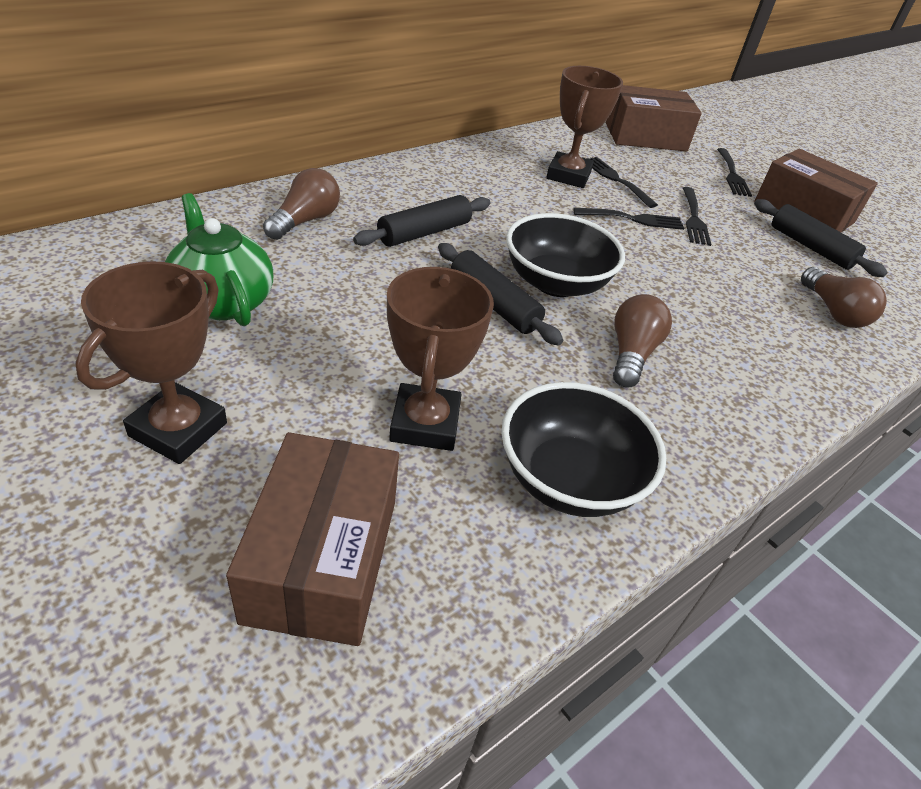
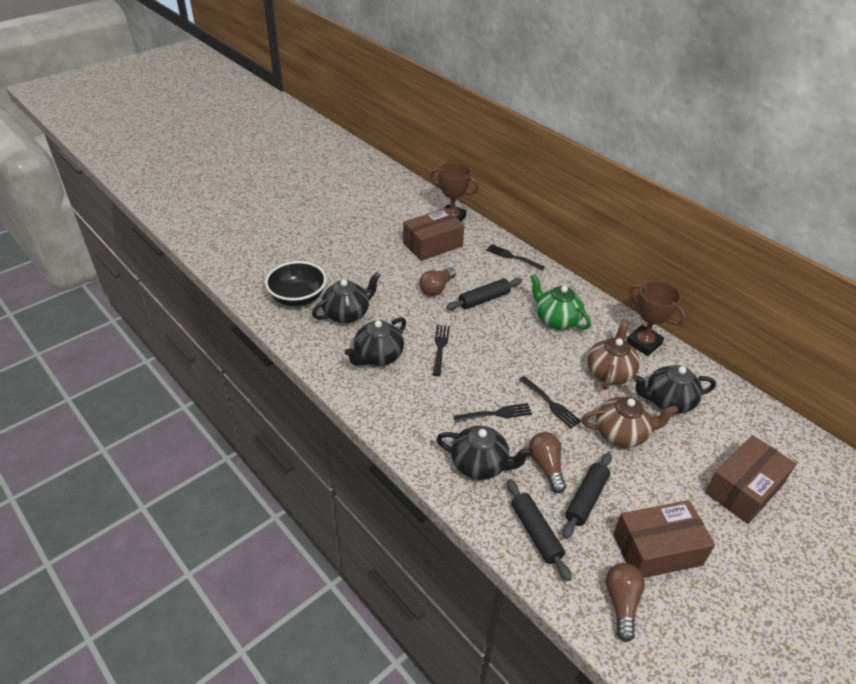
black bowl: [501,382,667,517] [506,213,625,297] = 2 -> [265,261,327,306] = 1
black teapot: none = 0 -> [312,272,381,323] [345,317,406,366] [436,426,533,480] [633,365,716,414] = 4
brown teapot: none = 0 -> [582,397,678,448] [587,319,640,390] = 2
brown trophy: [75,261,227,464] [387,267,494,451] [546,66,623,188] = 3 -> [430,162,479,222] [626,281,686,356] = 2

